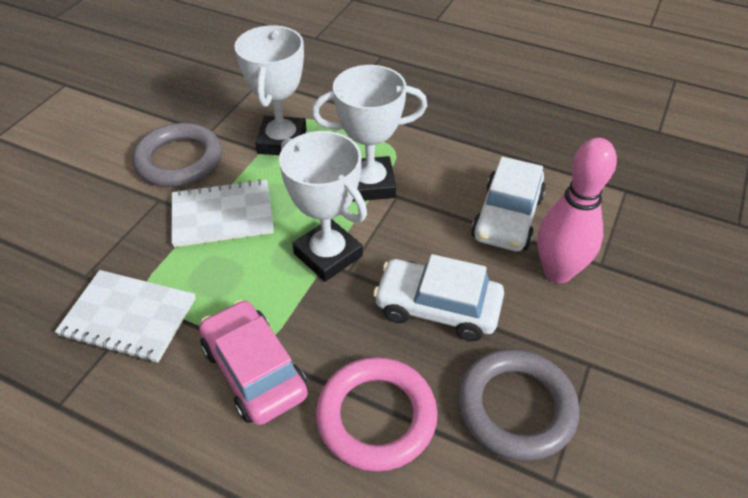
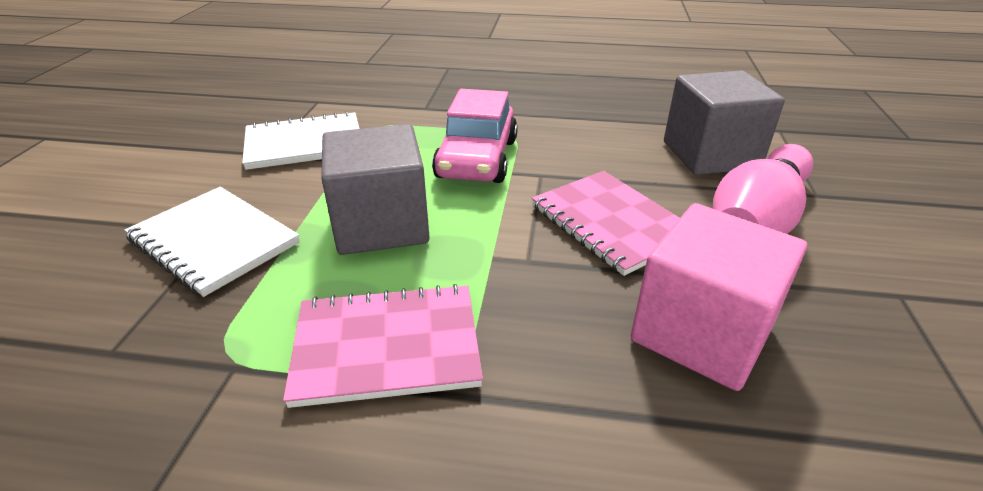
grey cube: none = 0 -> [321,124,430,255] [664,70,785,175] = 2
grey ring: [132,123,222,187] [458,349,580,461] = 2 -> none = 0
pink cube: none = 0 -> [631,203,807,391] = 1
pink notebook: none = 0 -> [283,284,483,408] [532,171,680,276] = 2
pink ring: [316,357,437,472] = 1 -> none = 0
white car: [373,254,504,341] [471,157,546,252] = 2 -> none = 0
white trophy: [234,25,307,155] [279,131,367,282] [312,65,427,202] = 3 -> none = 0

